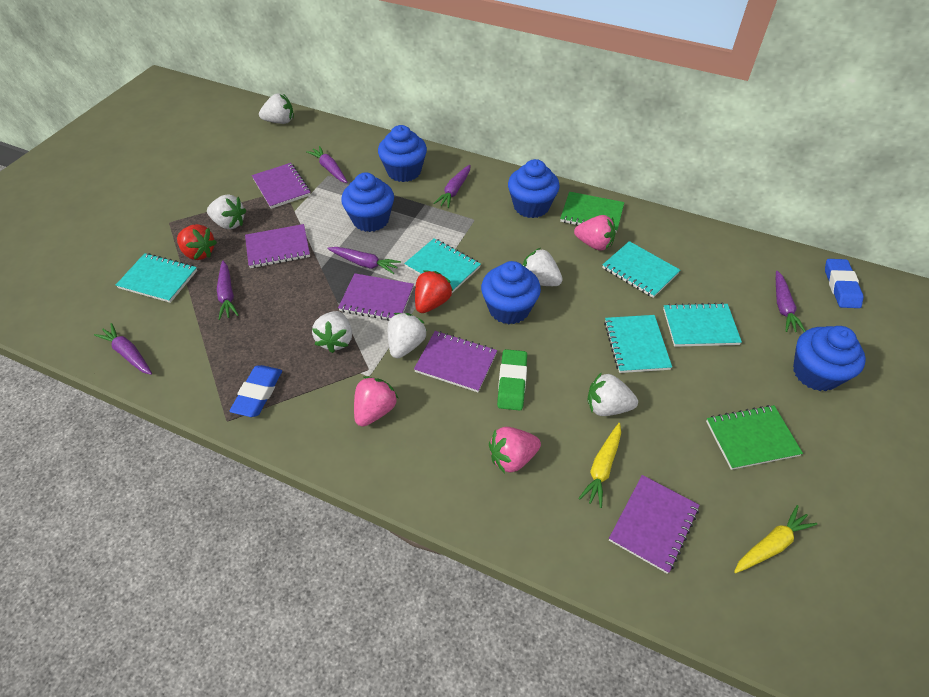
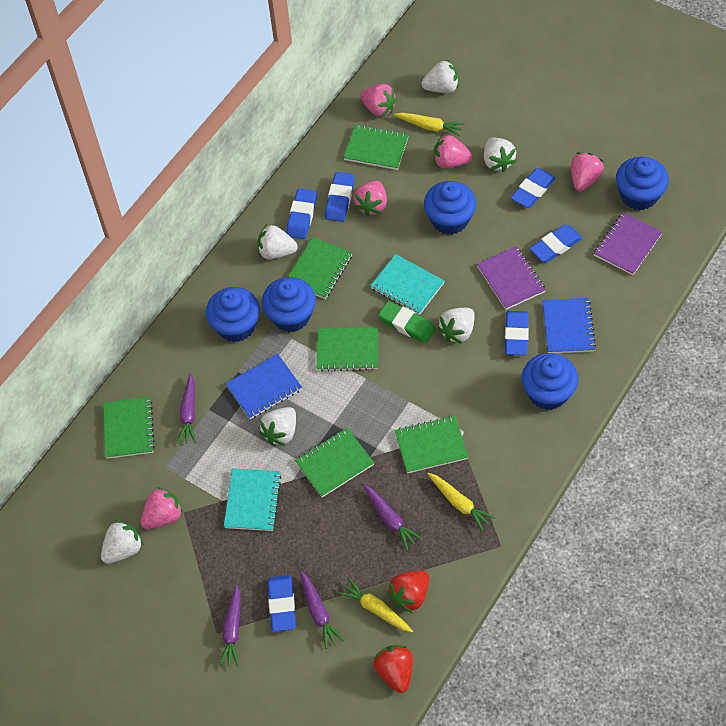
blue eraser: [229,365,282,417] [825,259,863,308] = 2 -> [268,575,296,632] [286,189,317,239] [325,172,354,222] [505,311,529,355] [511,168,555,208] [529,224,582,263] = 6
blue notebook: none = 0 -> [226,354,302,419] [542,298,596,353] = 2
green notebook: [560,192,624,233] [706,405,803,470] = 2 -> [103,397,155,459] [288,237,352,299] [295,428,374,497] [317,327,378,372] [343,124,409,170] [395,416,468,474] = 6
pink strawberry: [354,376,399,427] [489,427,541,473] [574,215,615,251] = 3 -> [141,487,183,529] [354,181,387,217] [360,84,397,117] [434,134,472,168] [571,152,604,191] = 5
purple carrot: [94,323,152,375] [217,260,239,320] [306,146,348,183] [327,247,401,274] [433,165,470,208] [776,271,805,332] = 6 -> [177,373,196,444] [219,585,240,667] [300,571,344,649] [363,485,422,550] = 4
purple notebook: [245,224,310,268] [252,163,311,209] [338,273,414,321] [414,331,497,392] [609,475,700,574] = 5 -> [477,246,546,310] [594,213,662,275] = 2
turquoise notebook: [116,253,197,303] [404,238,481,293] [602,241,680,298] [604,315,672,373] [663,303,742,347] = 5 -> [224,468,282,531] [370,254,445,315] = 2
yellow carrot: [578,423,621,508] [734,505,817,573] = 2 -> [338,578,413,633] [394,113,464,136] [428,473,495,531] = 3

